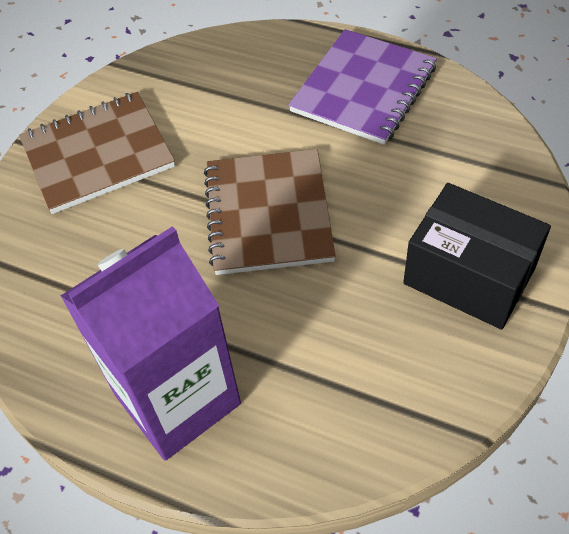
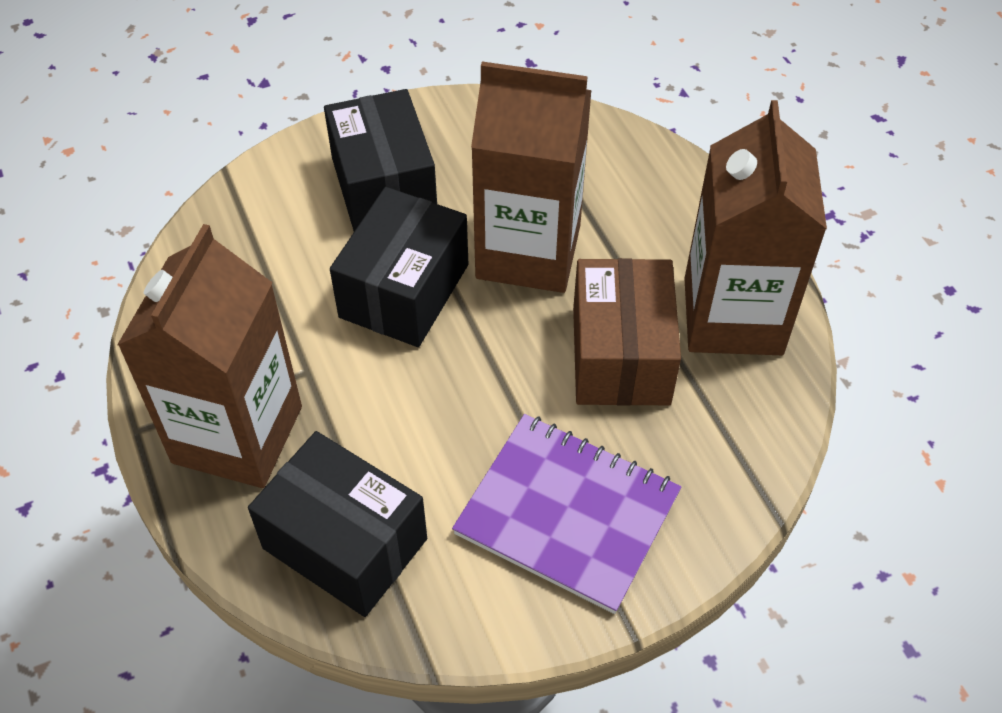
black box: [403,183,551,330] = 1 -> [248,431,427,617] [324,89,437,231] [330,187,468,347] = 3
brown box: none = 0 -> [573,258,681,406] = 1
brown carton: none = 0 -> [117,224,302,488] [471,62,592,293] [684,100,827,355] = 3
brown notebook: [19,92,175,214] [204,149,336,275] = 2 -> none = 0
purple carton: [61,226,241,461] = 1 -> none = 0

